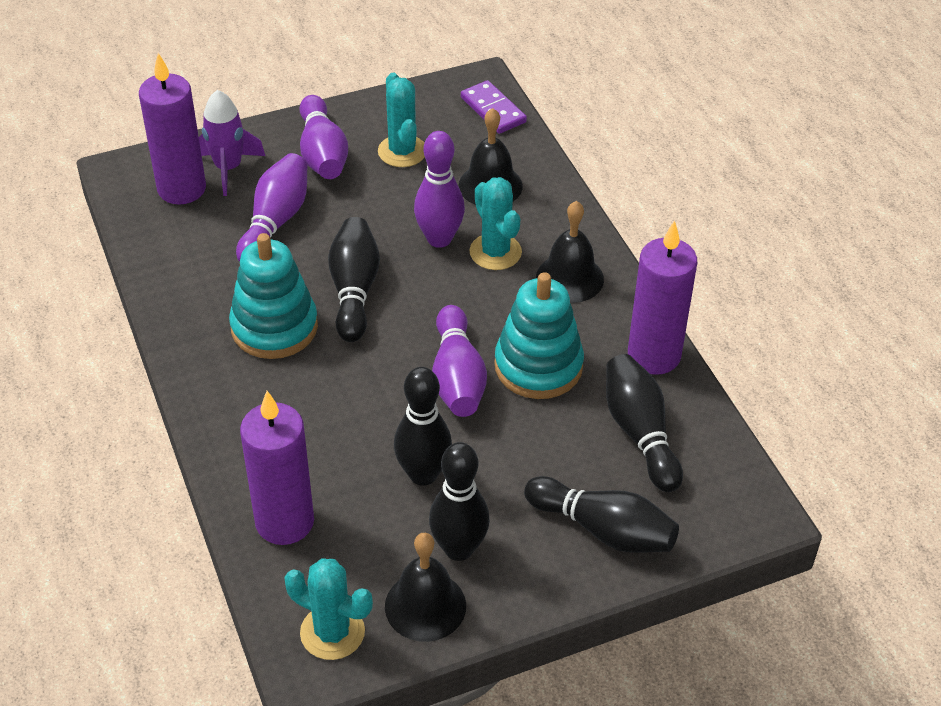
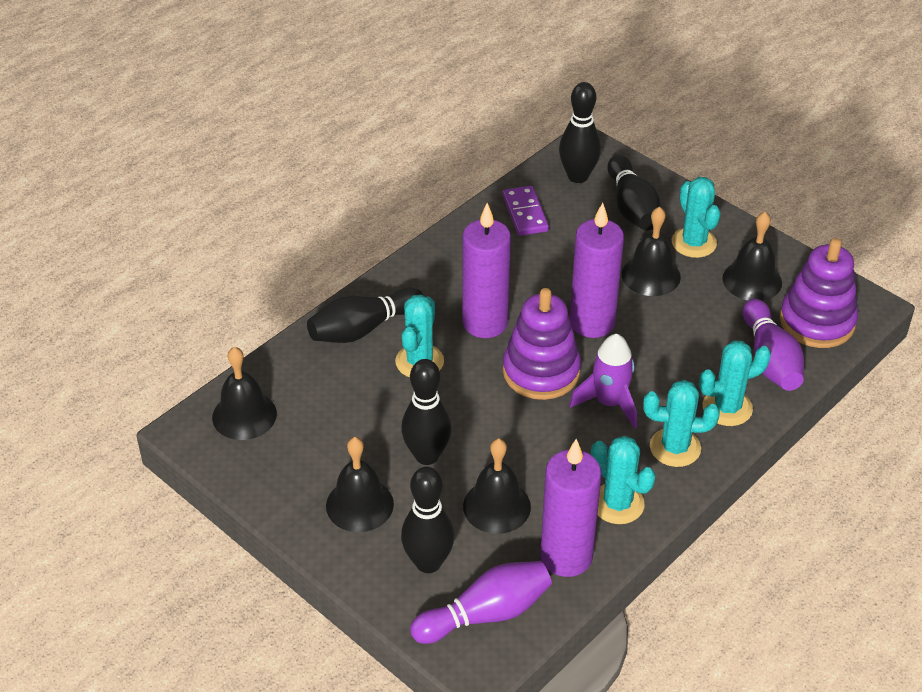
black bell: [385,533,466,642] [459,108,523,205] [536,201,604,303] = 3 -> [212,347,277,440] [326,437,394,532] [463,439,531,534] [622,207,681,296] [722,212,782,301] = 5
purple bowling pin: [236,153,307,262] [300,95,348,179] [414,131,465,248] [432,305,487,417] = 4 -> [410,561,552,644] [743,299,804,391] = 2
purple stacking toy: none = 0 -> [503,288,581,400] [780,238,858,348] = 2
turquoise cactus: [284,558,373,660] [378,72,425,167] [469,177,522,270] = 3 -> [395,295,444,377] [591,436,655,524] [643,380,720,467] [672,177,721,258] [699,340,771,426] = 5
turquoise stacking toy: [229,233,318,359] [494,272,584,399] = 2 -> none = 0

